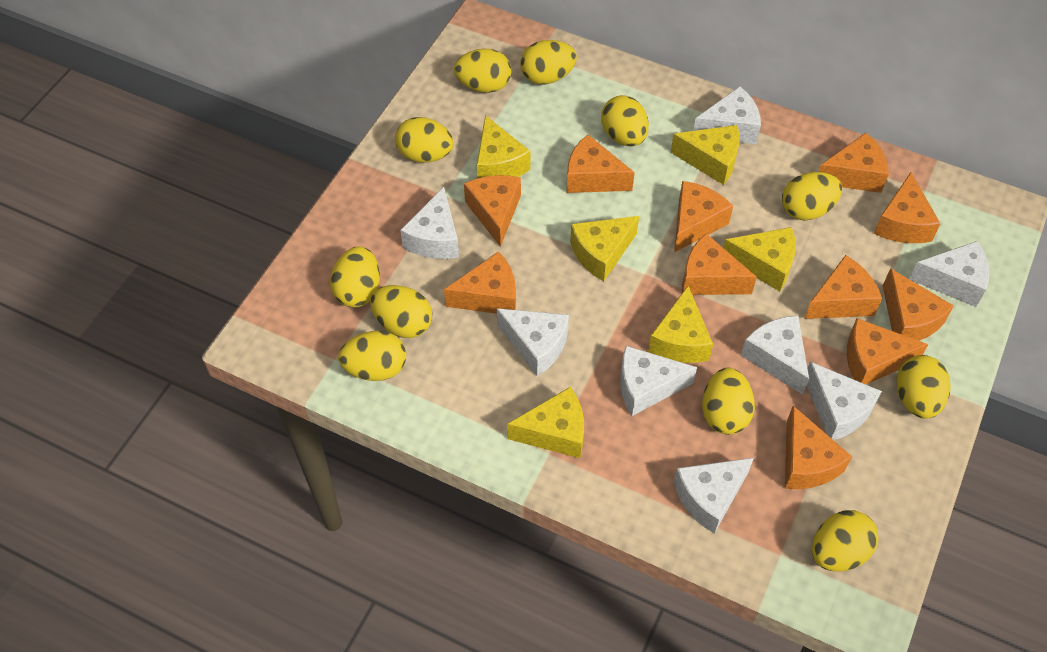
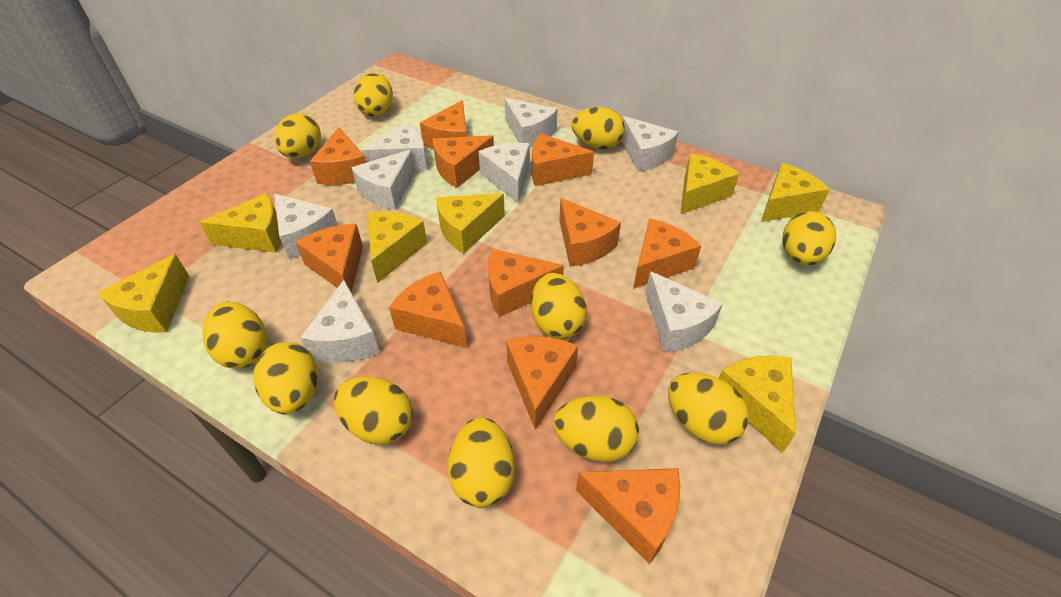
yellow cheese: [477,115,530,178] [507,387,584,458] [570,216,639,281] [648,286,713,363] [671,125,739,185] [723,227,796,291] = 6 -> [98,254,190,333] [200,193,281,253] [367,212,427,283] [436,193,505,253] [680,153,739,214] [719,356,796,453] [761,163,830,222] = 7

